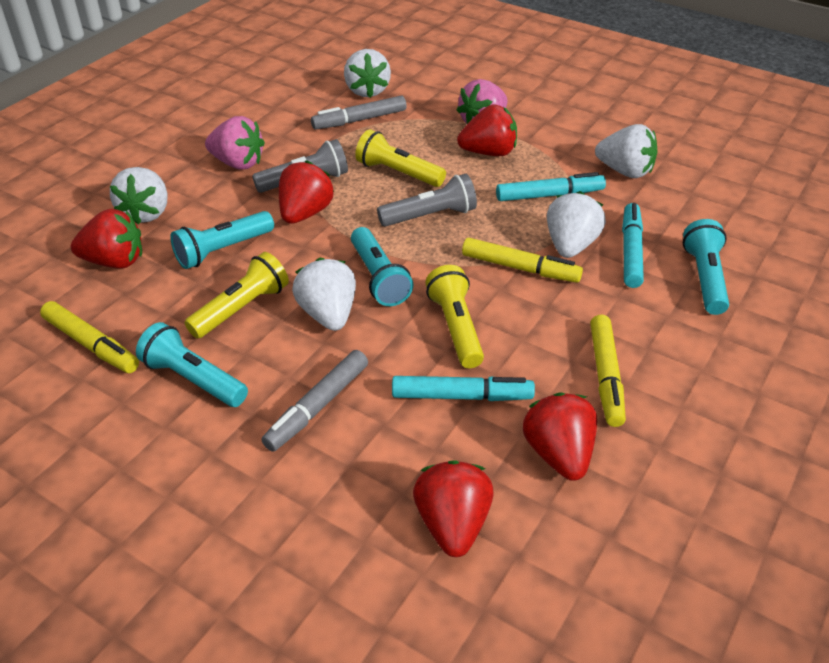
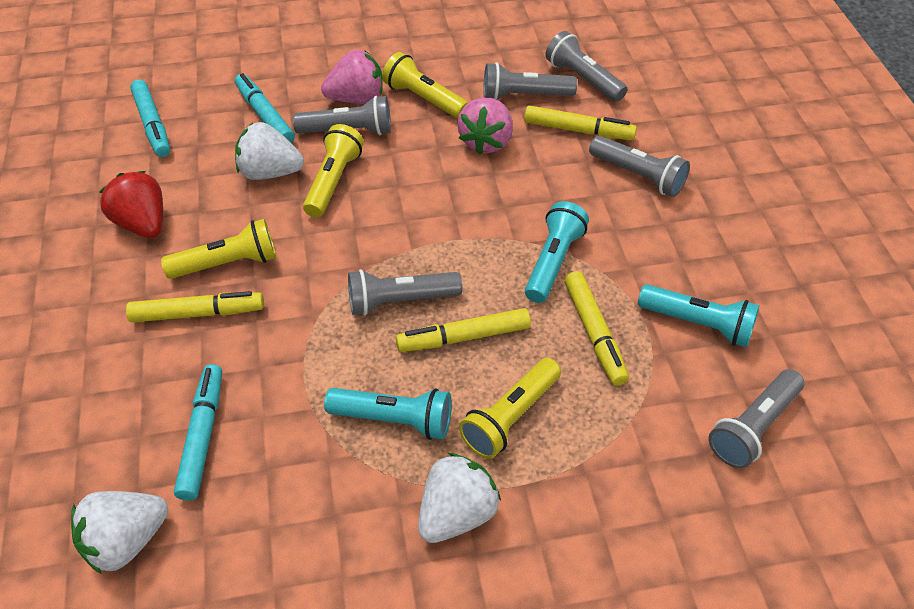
grey flashlight: [252,139,348,193] [377,174,477,227] = 2 -> [293,96,391,135] [348,269,463,316] [483,62,577,100] [545,31,628,102] [589,136,690,197] [709,369,804,469] = 6
grey marker: [262,350,368,452] [311,95,407,130] = 2 -> none = 0
red strawberry: [71,209,142,269] [279,160,334,224] [413,460,494,557] [457,104,517,156] [523,392,597,481] = 5 -> [99,171,163,238] = 1
turquoise flashlight: [136,322,248,407] [170,211,274,269] [351,227,413,306] [683,219,729,315] = 4 -> [324,388,452,440] [525,201,589,303] [638,284,759,347] = 3
white strawberry: [110,167,168,225] [292,258,356,331] [344,49,391,97] [547,191,606,258] [595,124,657,178] = 5 -> [71,491,168,574] [235,122,304,180] [418,453,501,543] = 3
yellow flashlight: [185,252,289,339] [355,129,446,187] [425,265,484,368] = 3 -> [161,219,276,279] [303,124,364,217] [382,52,468,119] [459,358,561,459] = 4
yellow marker: [40,301,139,373] [462,238,583,283] [590,315,626,427] = 3 -> [126,291,264,322] [396,308,531,352] [524,105,637,140] [565,271,629,386] = 4

